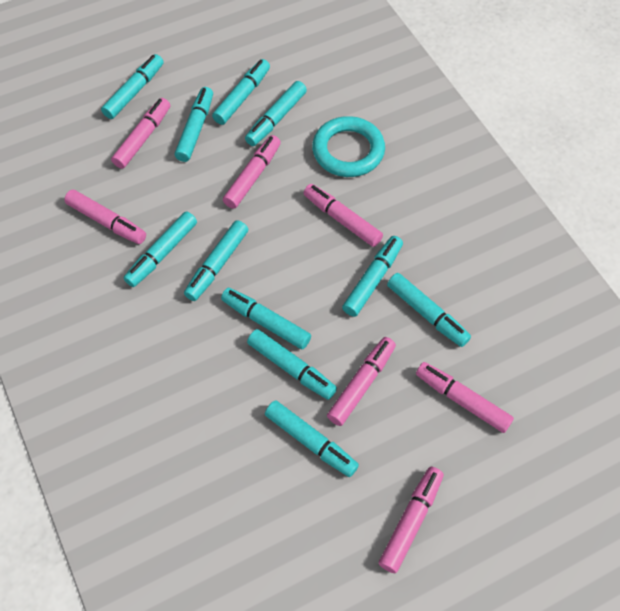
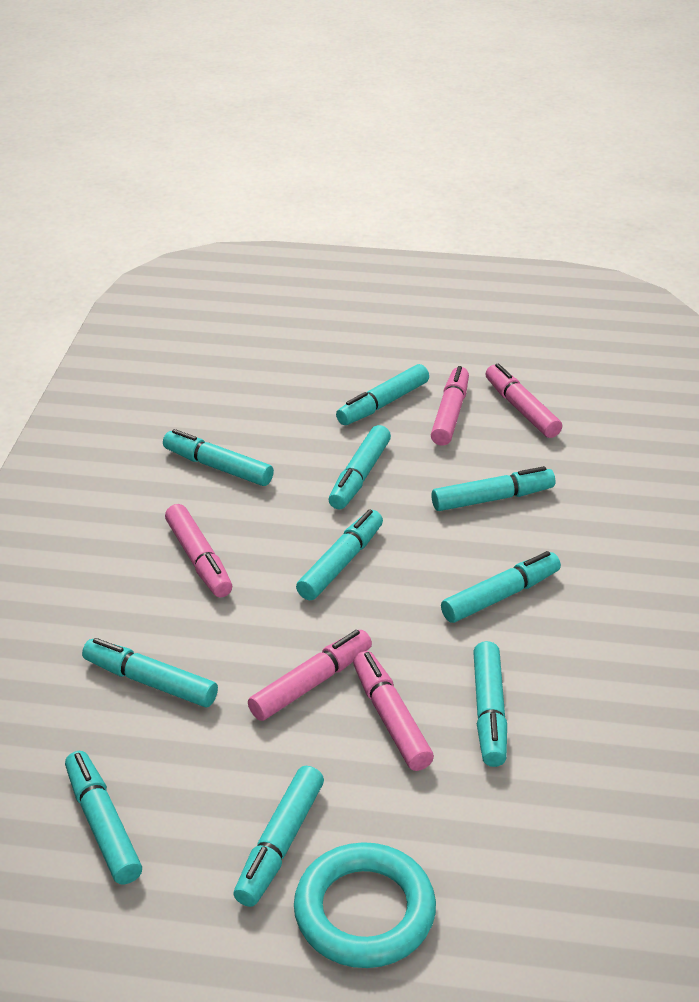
pink marker: [64,189,146,244] [111,98,170,169] [223,135,281,209] [304,184,383,247] [327,337,396,426] [379,467,444,573] [416,362,514,433] = 7 -> [165,504,232,597] [248,630,372,721] [353,651,434,771] [431,366,469,446] [485,364,562,438] = 5
turquoise marker: [101,54,164,119] [124,211,197,287] [175,87,213,162] [184,220,248,301] [212,59,270,125] [221,288,311,349] [245,81,307,146] [247,329,337,400] [265,400,359,477] [342,236,403,317] [387,273,471,347] = 11 -> [65,751,142,884] [82,638,218,707] [163,429,274,486] [233,766,324,907] [296,509,383,600] [329,425,391,509] [336,364,429,425] [432,466,555,511] [441,551,561,623] [473,641,507,767] = 10

